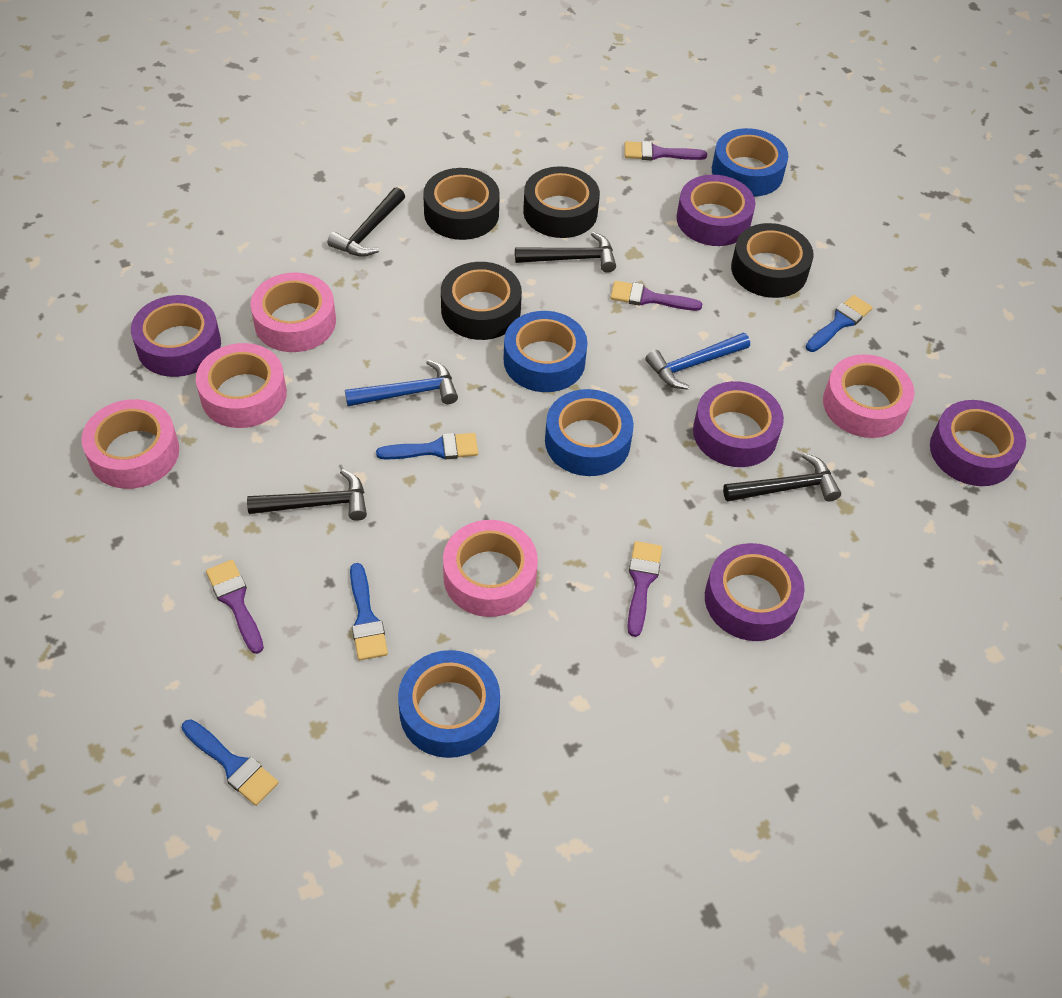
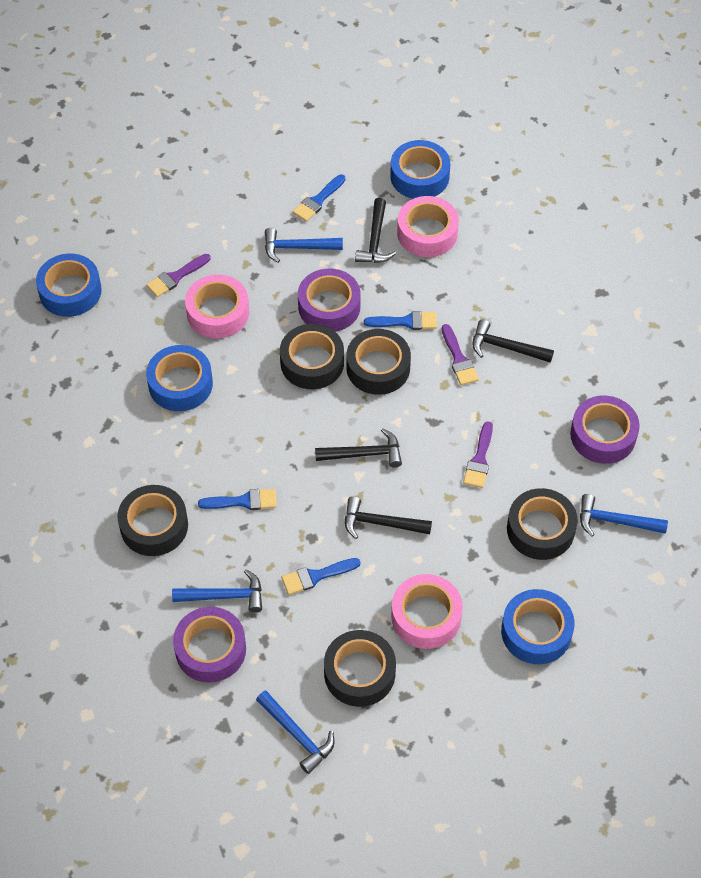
black tape: [423,168,500,240] [441,262,522,340] [523,166,600,238] [731,223,814,298] = 4 -> [117,485,188,556] [280,324,344,389] [324,630,396,707] [346,329,411,395] [507,488,578,560] = 5
blue hammer: [345,360,458,406] [646,333,750,390] = 2 -> [172,569,262,613] [256,690,335,774] [265,228,343,263] [580,494,668,536] = 4
pink tape: [81,399,179,489] [196,343,287,428] [250,272,336,352] [443,520,538,617] [823,354,914,438] = 5 -> [185,275,249,338] [391,574,463,649] [397,196,459,257] = 3
purple brush: [206,560,264,654] [610,281,703,311] [625,141,707,160] [627,541,662,637] = 4 -> [146,254,211,297] [442,324,479,385] [463,421,493,488] = 3
purple tape: [131,295,221,377] [676,175,755,246] [693,381,784,467] [705,543,805,641] [930,400,1026,486] = 5 -> [173,607,246,683] [298,269,361,332] [570,396,640,464] = 3

